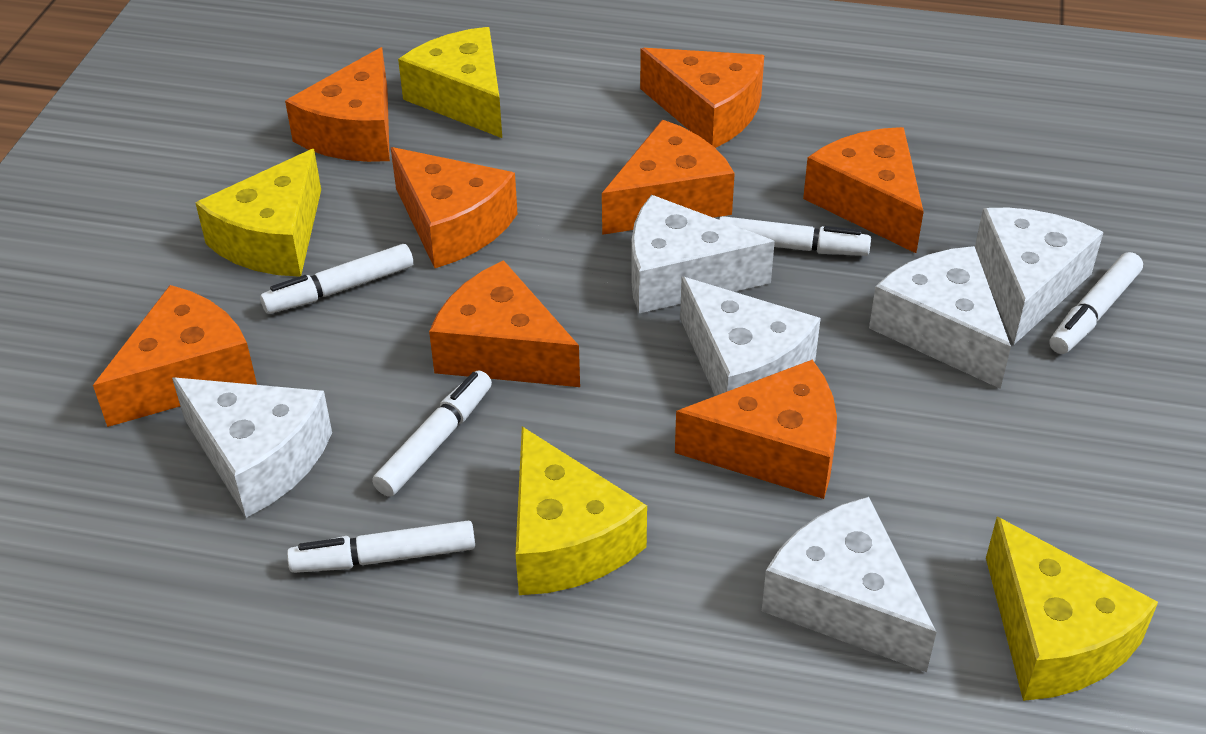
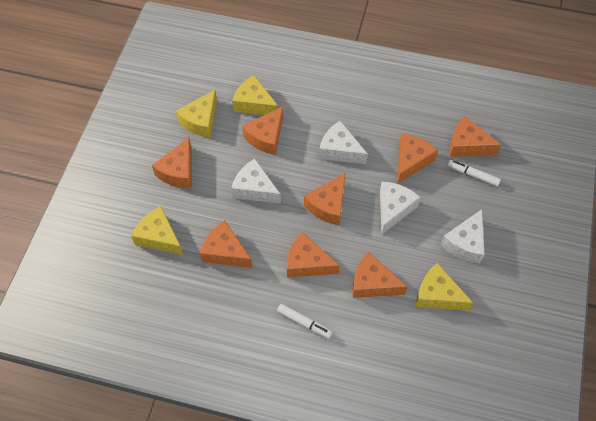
white cheese: [172,377,332,518] [631,195,775,313] [680,277,821,396] [762,497,936,673] [869,246,1011,389] [975,208,1104,344] = 6 -> [231,159,281,204] [319,121,368,164] [380,182,421,234] [440,209,485,263] = 4
white marker: [260,244,413,314] [287,521,475,573] [372,370,492,497] [719,216,871,256] [1049,252,1143,354] = 5 -> [277,304,333,339] [448,160,501,187] = 2

